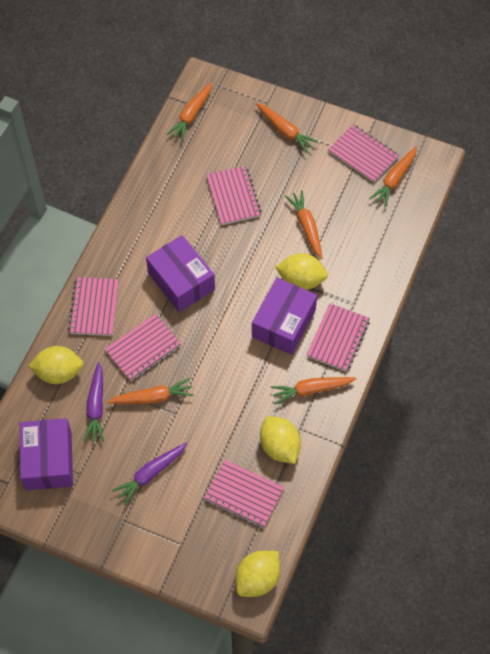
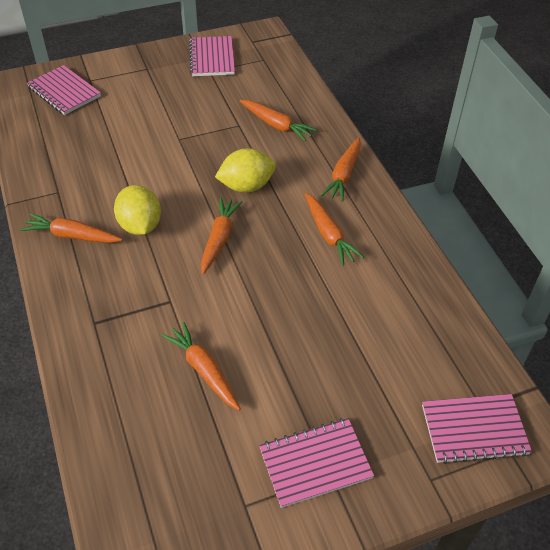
pink notebook: [68,277,119,336] [105,314,182,381] [204,460,284,528] [206,166,261,225] [307,303,370,372] [328,124,399,183] = 6 -> [27,65,101,115] [189,36,235,76] [259,418,374,508] [422,394,532,464] = 4
purple box: [20,418,73,490] [146,235,215,312] [252,278,317,355] = 3 -> none = 0
purple carrot: [83,362,104,442] [112,443,187,505] = 2 -> none = 0
yellow lemon: [28,346,84,384] [235,551,280,597] [260,416,301,464] [275,253,328,290] = 4 -> [114,185,161,235] [215,148,276,192] = 2

